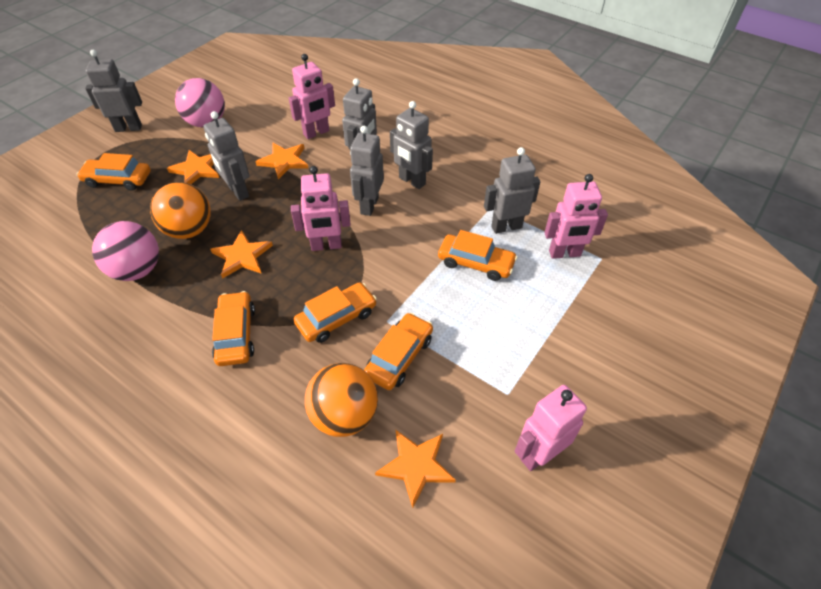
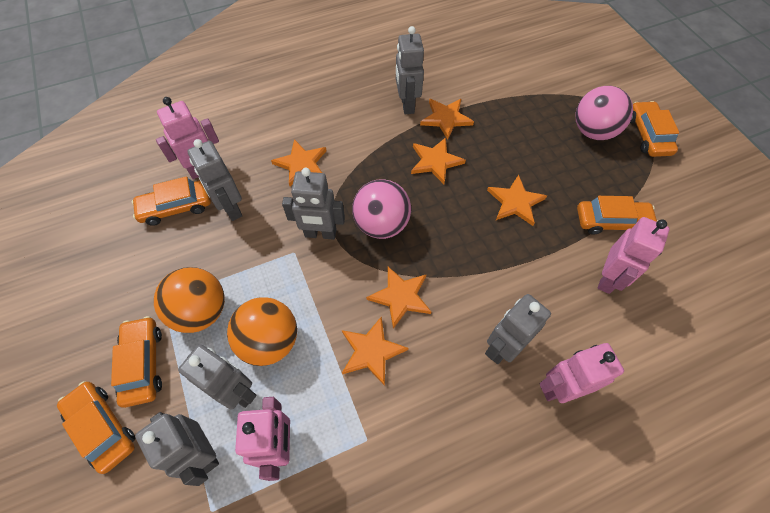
orange star: [167,150,219,184] [210,230,273,279] [255,143,308,180] [375,430,456,508] = 4 -> [271,139,326,187] [342,316,408,386] [366,267,431,329] [411,138,466,184] [420,99,474,140] [487,175,547,226] = 6

